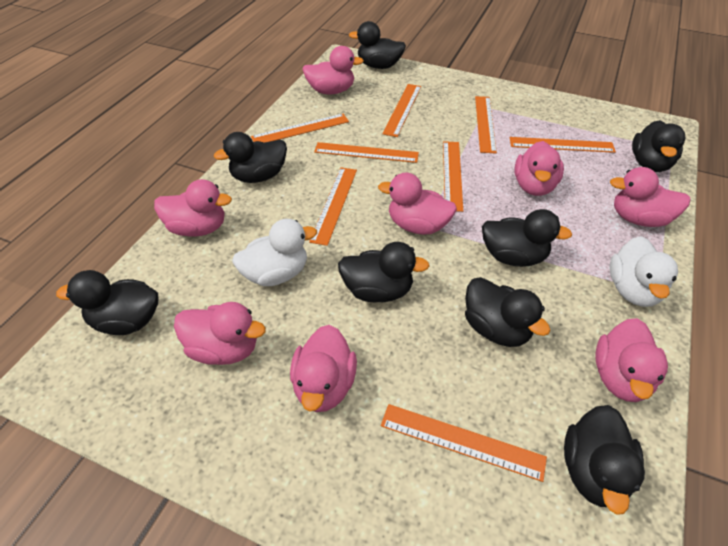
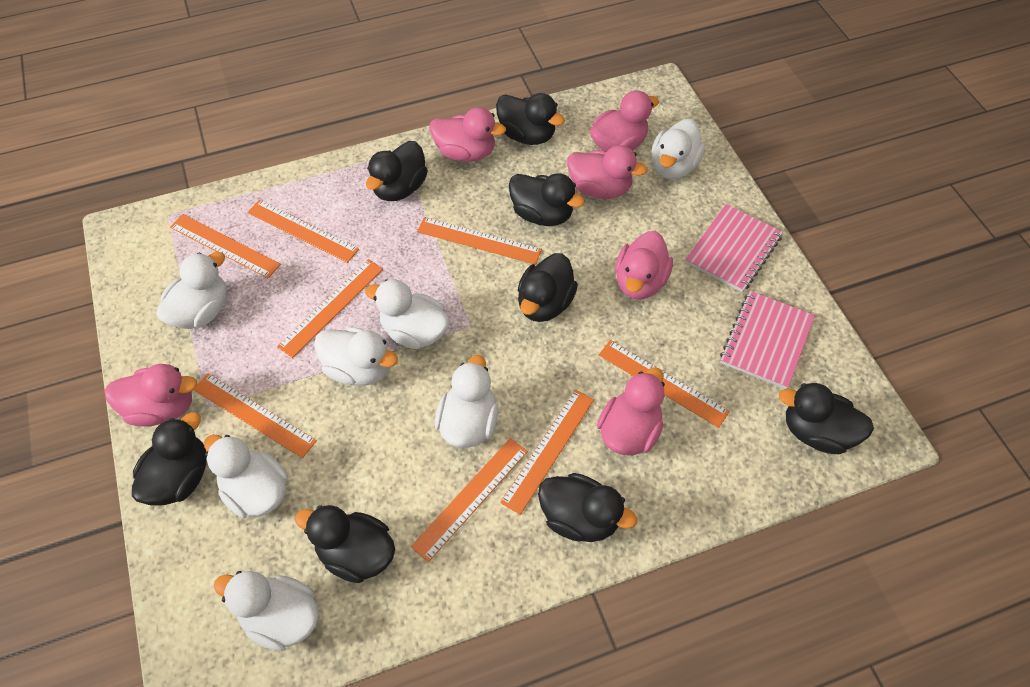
pink duck: [154,179,232,236] [174,302,266,365] [290,325,357,412] [303,46,364,95] [378,172,457,235] [514,141,564,196] [595,318,668,402] [610,167,691,227] = 8 -> [105,364,198,427] [430,107,506,162] [567,145,648,199] [590,90,659,151] [597,367,665,456] [615,231,673,300] = 6
pink notebook: none = 0 -> [685,204,783,292] [720,291,815,389] = 2
white duck: [232,219,317,286] [610,236,678,307] = 2 -> [157,252,227,329] [204,435,288,518] [214,571,319,651] [314,327,398,386] [365,279,450,349] [435,355,498,448] [651,119,705,179] = 7

